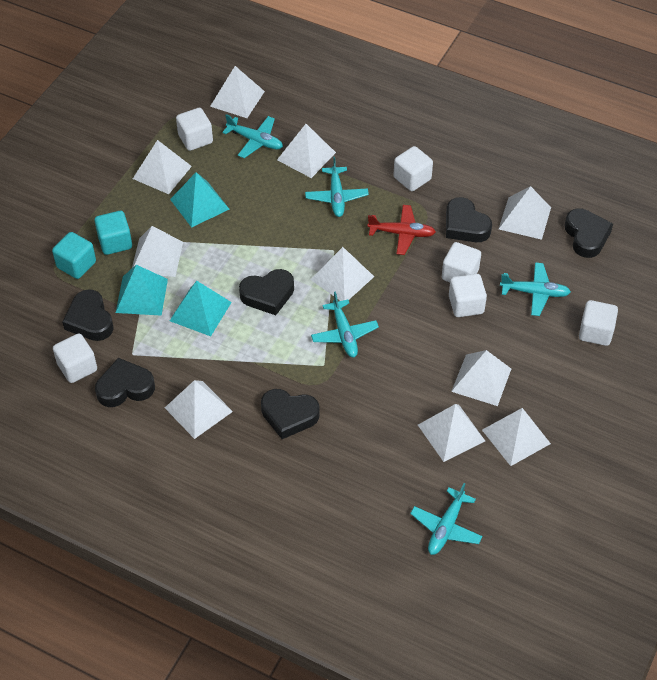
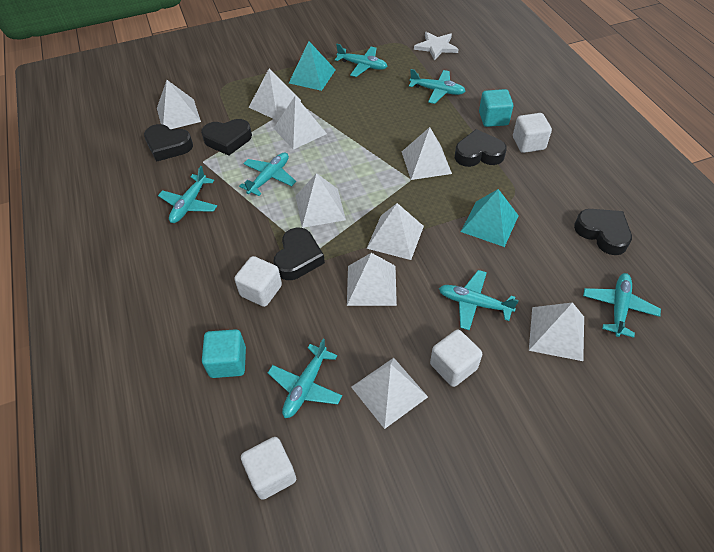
black heart: [62,289,114,341] [95,358,155,407] [239,269,294,315] [261,389,320,439] [446,197,492,242] [565,208,613,258] = 6 -> [144,124,193,162] [201,119,252,156] [274,228,325,280] [455,129,507,167] [574,209,632,255] = 5
red plane: [367,205,436,255] = 1 -> none = 0
turquoise plane: [222,114,283,158] [305,157,369,217] [311,291,379,357] [410,483,483,555] [500,262,571,316] = 5 -> [158,166,217,223] [239,152,296,196] [268,339,342,418] [335,44,388,77] [409,69,465,104] [439,270,519,330] [583,273,661,338] = 7
turquoise pyramid: [116,265,168,316] [170,172,229,228] [170,281,232,336] = 3 -> [289,41,336,91] [461,189,519,247] = 2
white cube: [53,333,97,383] [176,108,213,151] [394,146,433,191] [442,242,481,282] [449,274,487,317] [579,300,618,346] = 6 -> [234,256,282,307] [241,437,296,500] [430,330,482,387] [513,113,552,153] = 4
white pyramid: [132,226,183,277] [133,140,192,194] [165,380,233,439] [210,66,265,118] [277,124,336,178] [311,247,374,301] [418,404,485,462] [451,350,511,406] [482,408,551,466] [499,186,551,240] = 10 -> [157,80,201,129] [248,69,301,121] [274,95,327,150] [296,173,346,228] [347,253,397,306] [351,358,428,429] [366,203,424,260] [402,127,452,180] [529,302,584,361] = 9
white star: none = 0 -> [414,32,459,61] = 1

